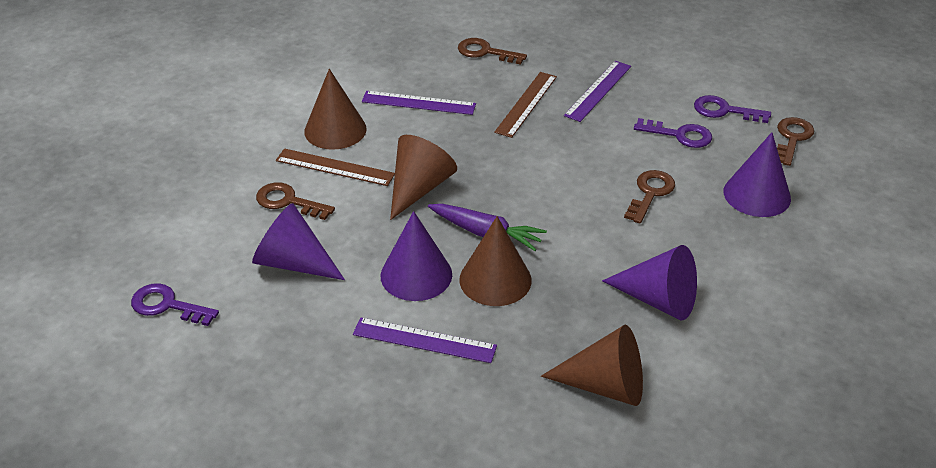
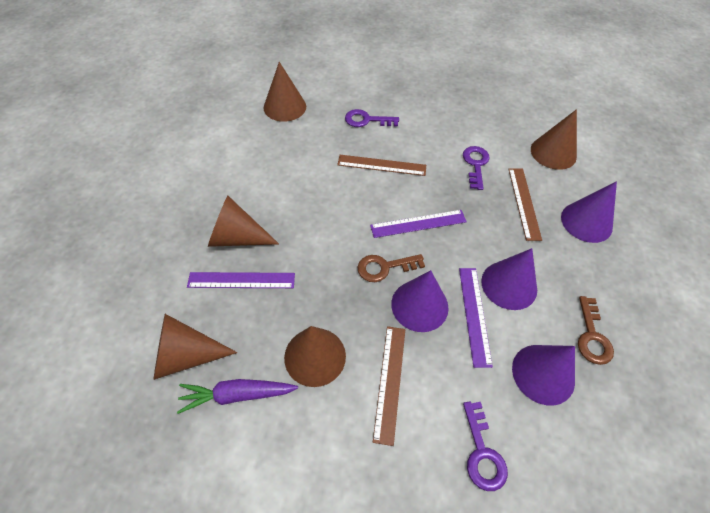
brown cone: [304,69,367,150] [390,135,457,220] [460,216,532,306] [541,325,643,406] = 4 -> [153,314,237,380] [208,196,279,247] [264,62,306,122] [284,326,346,387] [531,109,577,170] = 5
brown key: [256,182,335,220] [458,38,527,65] [624,170,675,224] [777,117,814,166] = 4 -> [357,254,425,282] [578,296,614,365] = 2
brown ruler: [276,149,395,186] [494,72,557,138] = 2 -> [337,155,426,176] [373,326,405,446] [508,168,542,241] = 3

